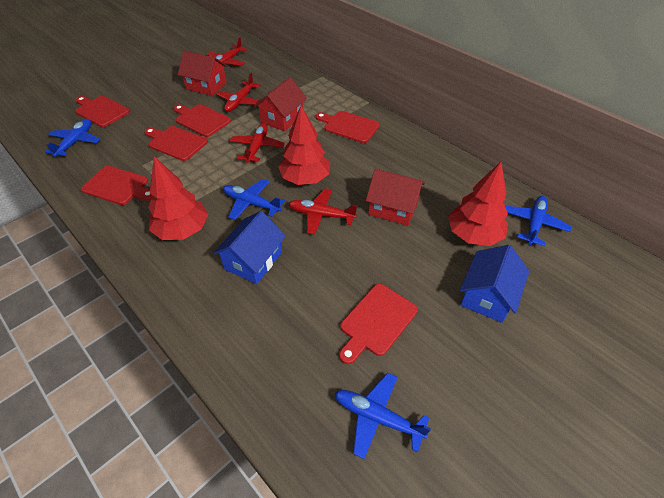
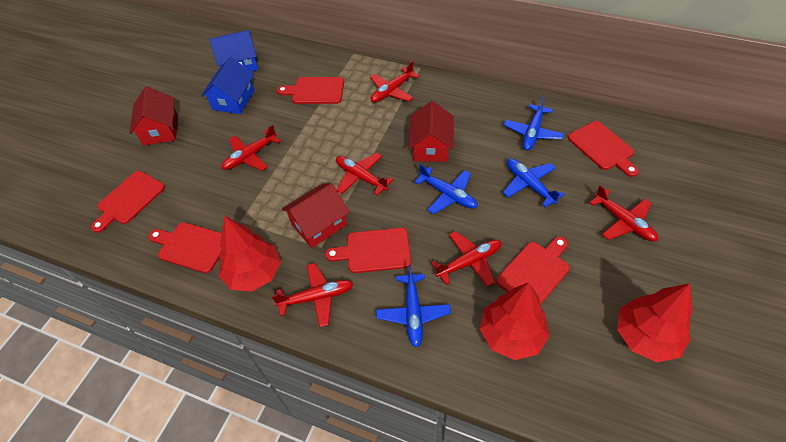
red plane: [207,37,247,67] [216,73,263,112] [230,123,285,163] [289,189,357,235] = 4 -> [221,125,281,171] [271,263,353,327] [336,152,393,196] [370,61,419,103] [431,231,502,287] [589,185,658,242] = 6

